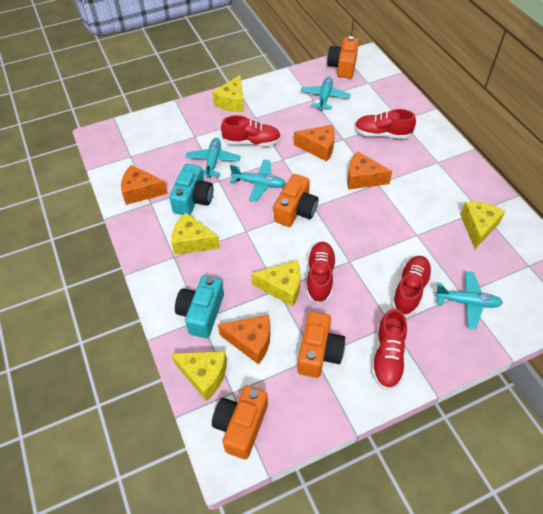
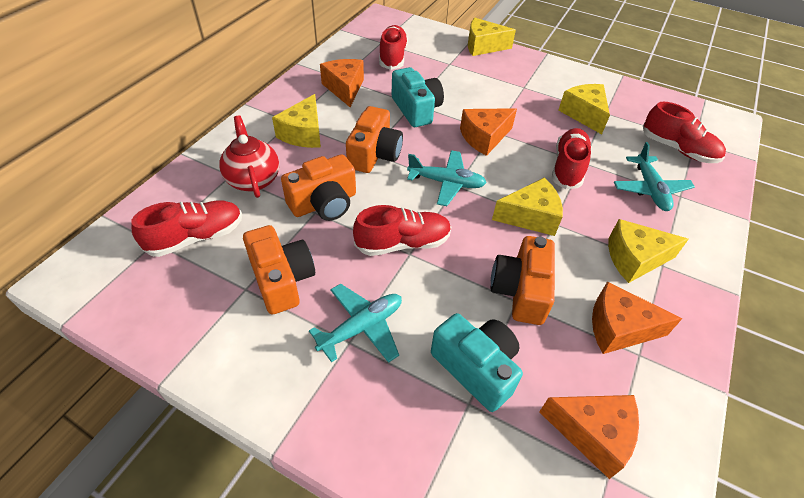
red teapot: none = 0 -> [219,115,279,198] = 1
turquoise plane: [185,138,241,178] [230,160,286,202] [300,77,351,111] [434,271,503,329] = 4 -> [309,284,402,363] [407,150,486,206] [614,142,695,211] = 3

